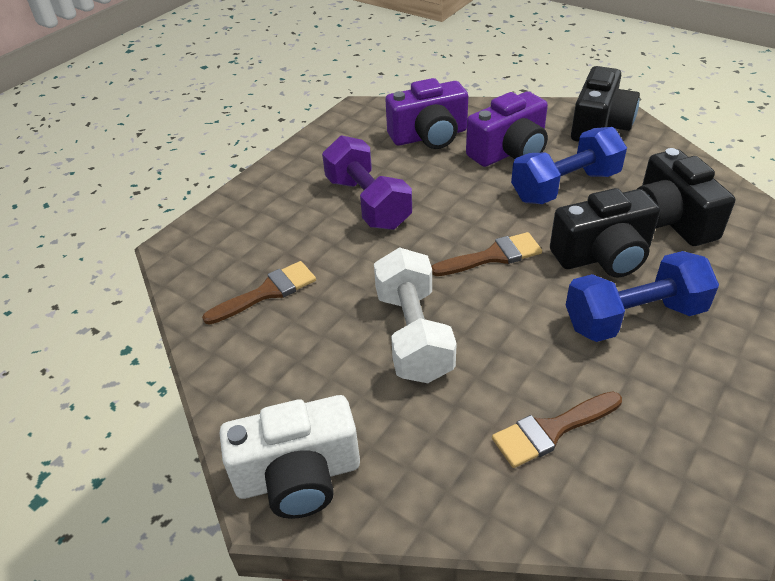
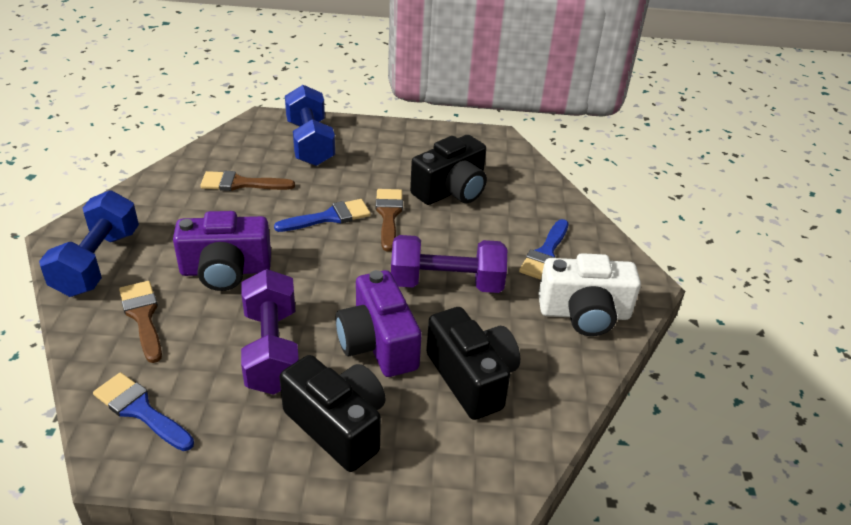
blue brush: none = 0 -> [93,372,194,451] [274,199,371,232] [519,219,568,280] = 3
purple dumbbell: [322,135,412,230] = 1 -> [241,269,299,395] [391,235,507,293] = 2
white dumbbell: [374,247,457,383] = 1 -> none = 0

